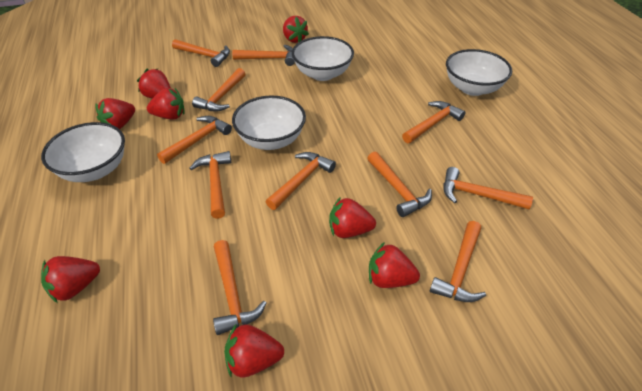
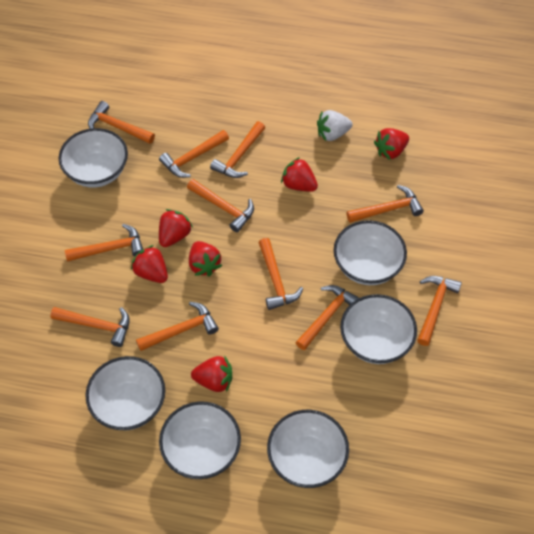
red strawberry: [41,256,100,303] [95,98,135,129] [137,69,171,98] [147,88,185,120] [224,323,284,378] [283,16,309,43] [329,197,376,238] [369,242,420,288] = 8 -> [131,245,168,283] [159,209,193,247] [189,241,222,277] [191,355,232,392] [281,157,318,192] [374,128,409,160] = 6
white bowl: [41,122,125,182] [232,96,306,150] [292,36,354,81] [446,49,512,96] = 4 -> [59,128,128,187] [85,356,165,430] [159,401,241,479] [267,410,349,488] [333,220,407,285] [340,294,417,364] = 6
white strawberry: none = 0 -> [317,110,353,141] = 1

